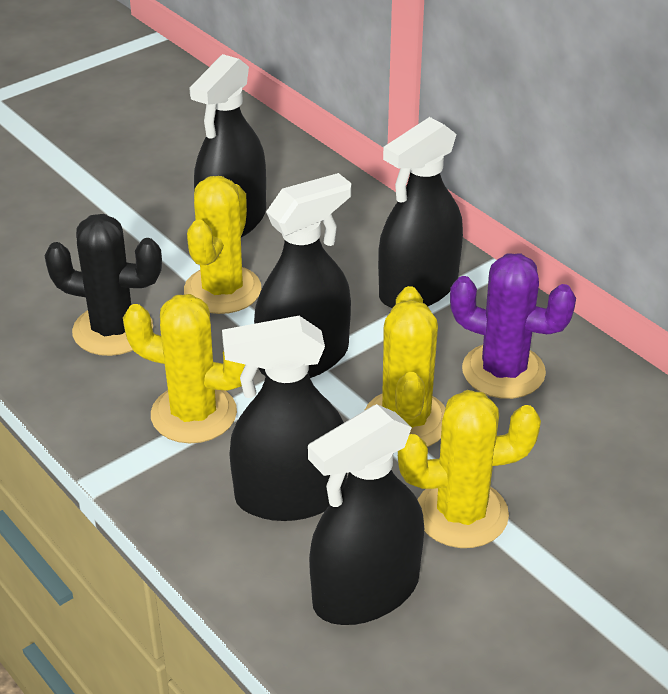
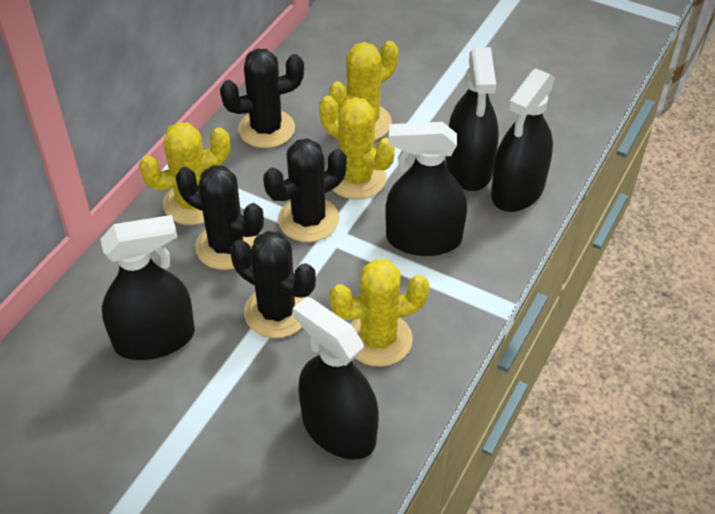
black cactus: [44,214,162,356] = 1 -> [176,165,264,270] [220,49,304,148] [230,231,316,338] [263,138,347,242] = 4
purple cactus: [450,254,576,399] = 1 -> none = 0

